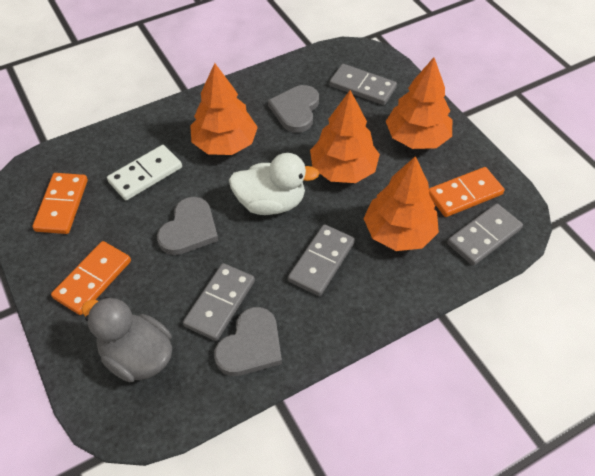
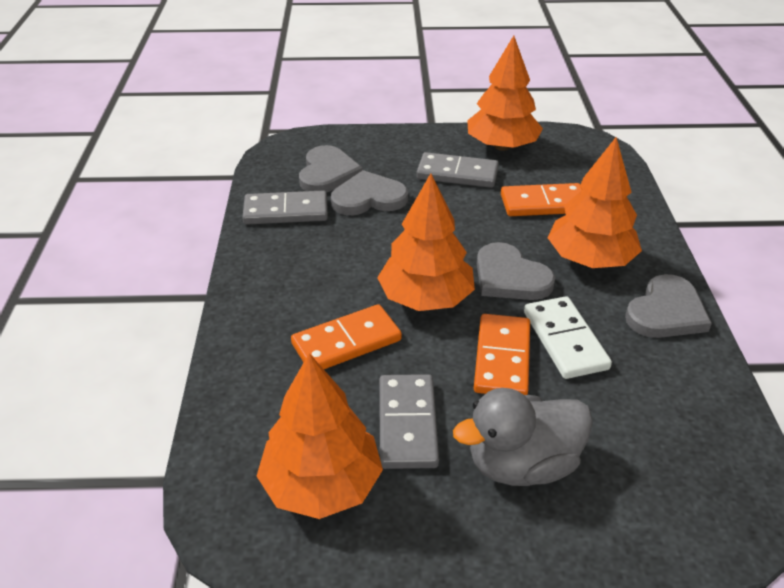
grey domino: [183,263,255,341] [288,224,355,296] [329,64,397,105] [447,203,523,266] = 4 -> [242,190,328,225] [379,374,439,469] [416,152,499,188] = 3
grey heart: [157,197,218,255] [214,307,282,376] [268,85,319,133] = 3 -> [299,145,363,193] [331,170,408,215] [477,242,555,300] [625,274,712,338] = 4
white duck: [229,153,320,215] = 1 -> none = 0

